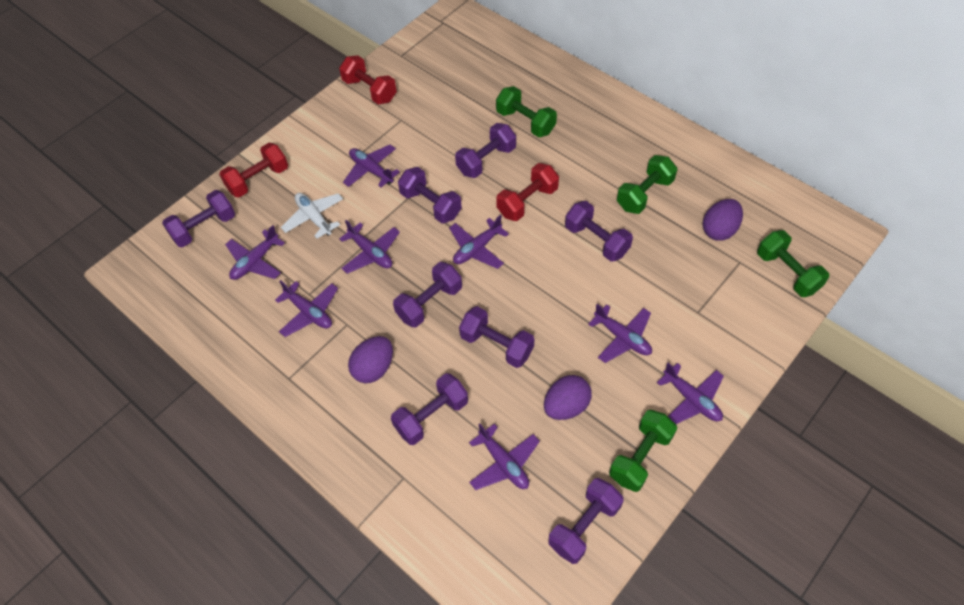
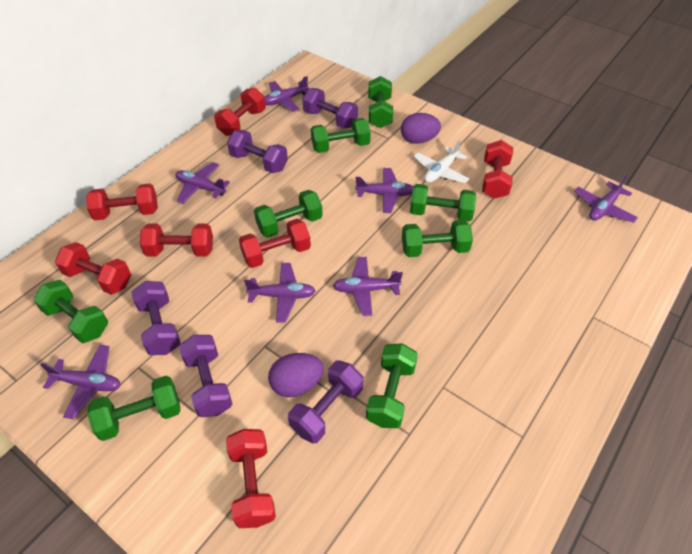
green dumbbell: [496,86,557,137] [609,410,677,492] [617,155,677,214] [757,230,829,297] = 4 -> [33,280,108,343] [87,376,181,441] [254,190,323,237] [311,118,371,153] [366,343,418,428] [368,76,393,128] [402,220,473,257] [410,184,476,222] = 8
purple dumbbell: [162,190,235,247] [391,373,468,445] [393,262,462,327] [398,167,462,223] [455,123,516,178] [459,306,535,368] [548,478,624,564] [565,201,633,262] = 8 -> [131,281,181,355] [179,335,232,417] [227,130,288,173] [288,360,363,444] [302,88,358,128] = 5
purple egg: [348,336,393,383] [544,375,592,420] [703,199,743,241] = 3 -> [268,353,324,397] [401,113,441,144] = 2
purple plane: [225,225,285,280] [275,280,338,337] [339,220,400,274] [343,145,400,187] [449,215,509,269] [469,424,540,490] [588,304,652,363] [657,363,724,424] = 8 -> [40,345,120,419] [175,162,230,204] [244,263,315,323] [265,76,309,112] [333,257,403,316] [355,168,413,213] [574,176,638,223] = 7
red dumbbell: [219,143,288,197] [339,55,397,105] [496,163,559,221] = 3 -> [55,242,131,295] [86,184,158,220] [140,224,213,257] [214,88,266,136] [226,429,276,528] [239,218,311,268] [482,140,513,199] = 7

